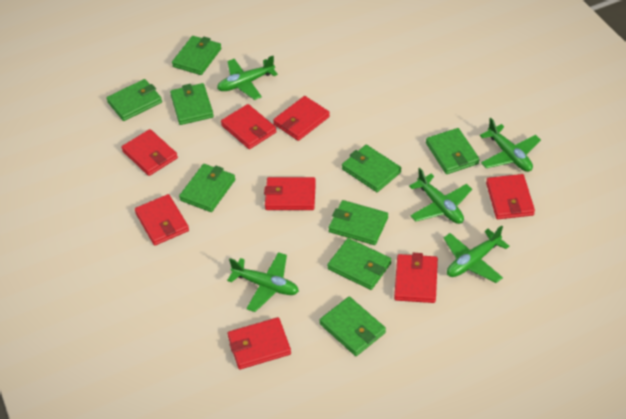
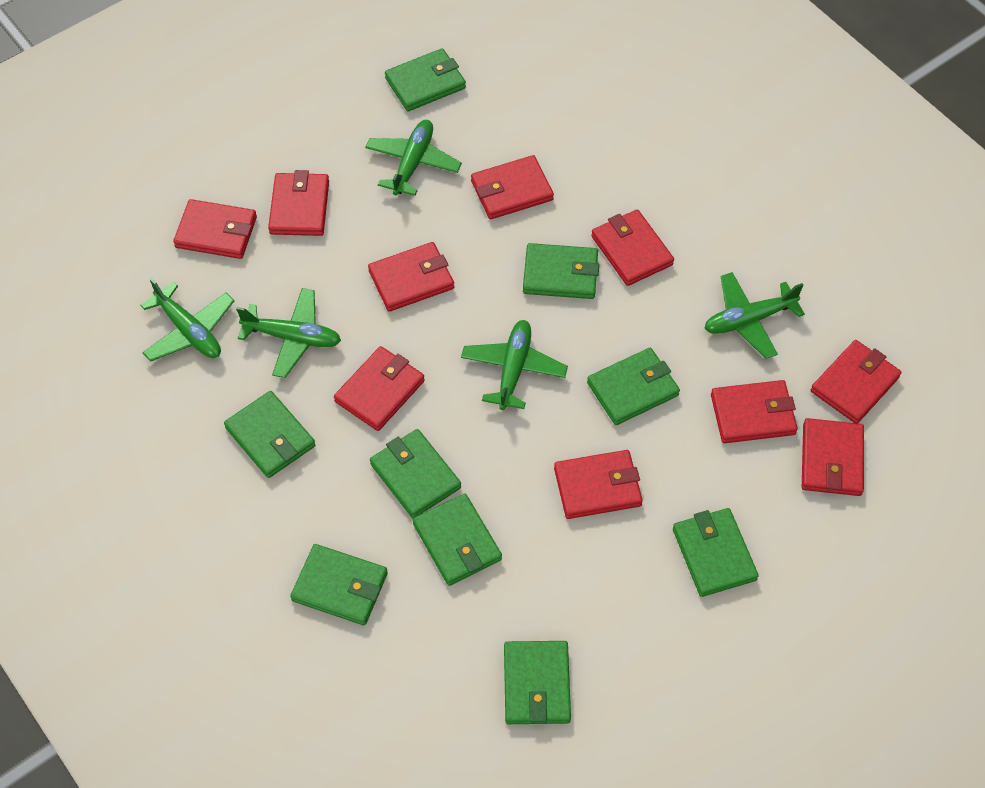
red wallet: [121,129,178,176] [135,194,189,245] [221,104,277,149] [228,317,291,369] [264,177,316,210] [273,96,330,141] [394,253,438,303] [486,174,535,219] = 8 -> [173,199,257,259] [268,170,329,236] [334,346,425,431] [368,242,454,312] [471,155,554,219] [554,450,643,519] [591,209,674,286] [711,380,798,443] [802,418,864,496] [811,340,901,423] = 10

